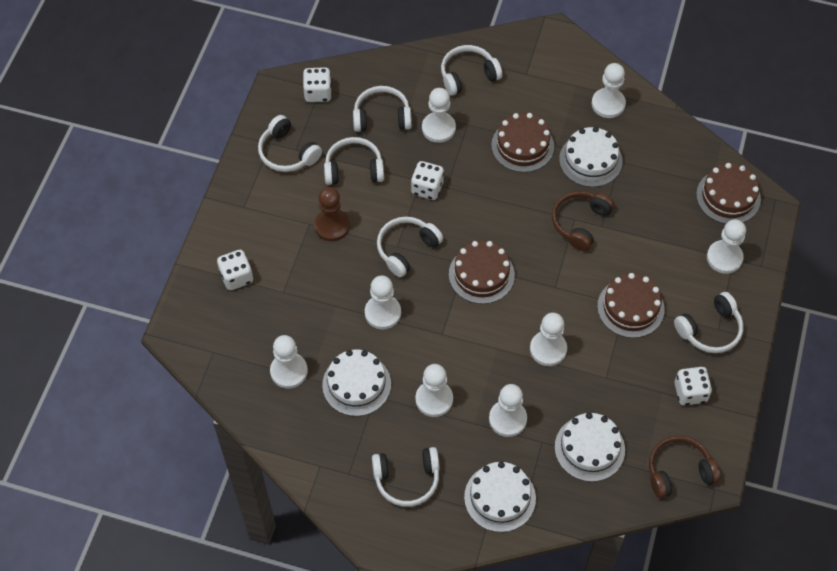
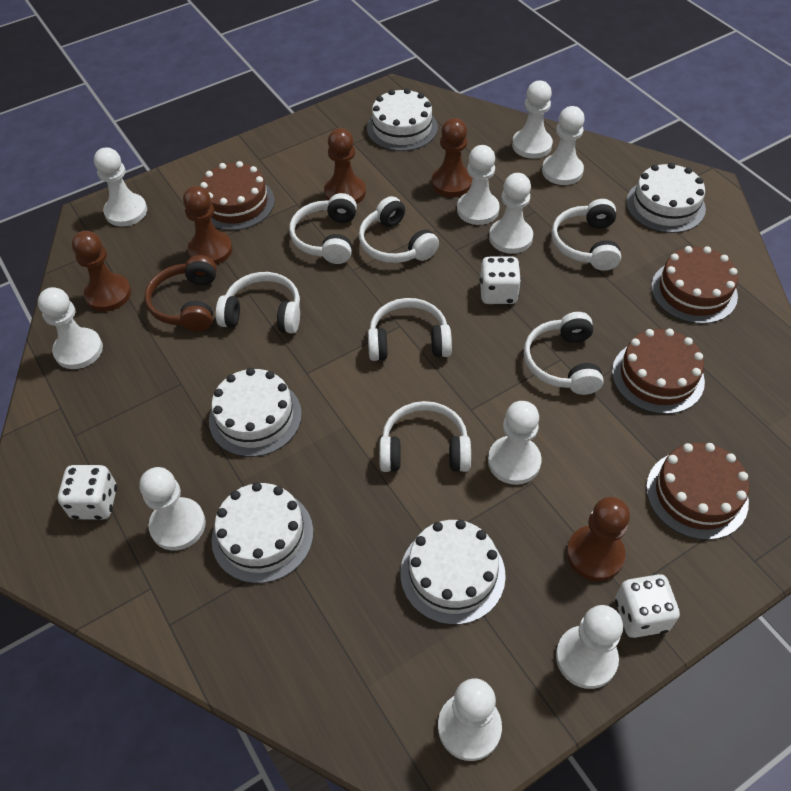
brown headphones: [552,191,614,251] [649,436,721,498] = 2 -> [145,255,217,331] = 1
brown pawn: [314,187,350,241] = 1 -> [72,231,131,312] [183,186,233,265] [324,128,366,204] [432,118,473,197] [567,497,630,581] = 5
white cake: [322,349,391,416] [464,461,536,532] [555,413,625,482] [559,127,623,187] = 4 -> [209,368,302,457] [211,482,313,583] [367,88,438,151] [401,520,506,625] [626,162,706,233] = 5
white dice: [217,250,253,290] [303,67,332,102] [411,161,444,200] [675,367,712,406] = 4 -> [58,465,117,519] [480,257,521,304] [615,574,680,638] = 3
white pawn: [270,335,308,389] [365,276,401,329] [416,364,453,417] [422,88,456,143] [489,384,527,437] [530,313,567,366] [592,63,626,118] [707,219,746,274] = 8 -> [38,287,103,369] [94,147,147,227] [139,467,206,551] [438,678,502,761] [457,145,500,225] [488,401,542,485] [489,173,533,254] [512,80,553,159] [542,106,585,185] [556,605,623,689] = 10

